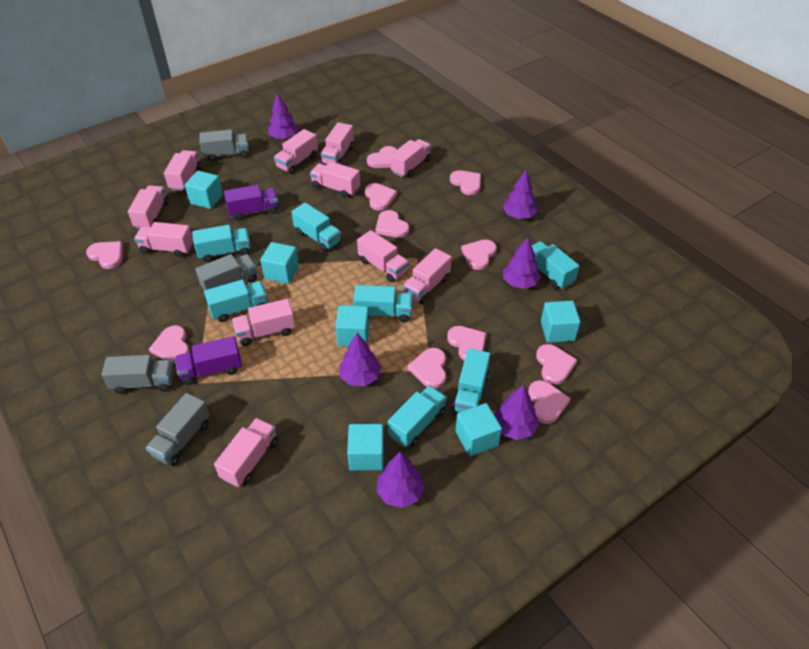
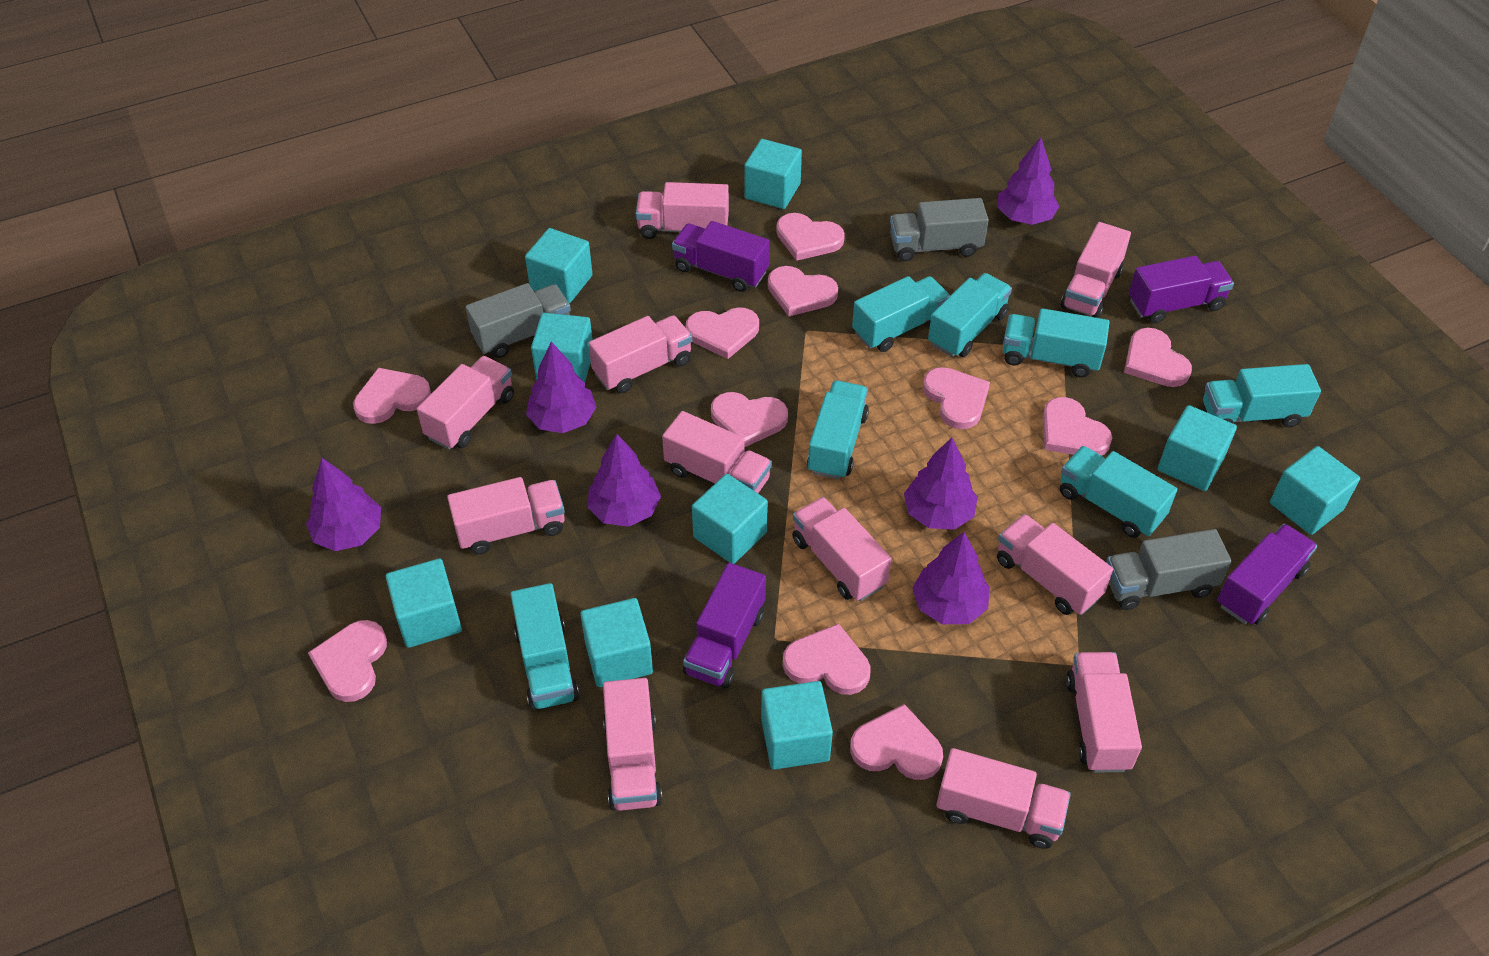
grey truck: [102,355,174,394] [146,393,210,466] [195,254,257,290] [199,129,249,161] = 4 -> [466,283,571,358] [890,198,989,262] [1106,529,1232,610] = 3
purple truck: [175,336,242,385] [224,185,279,221] = 2 -> [672,221,770,292] [683,563,766,688] [1129,256,1234,324] [1217,524,1317,625] = 4
turquoise cube: [185,171,223,209] [260,242,299,284] [336,305,369,346] [347,424,384,471] [455,403,502,457] [541,300,580,343] = 6 -> [386,558,462,648] [525,228,593,303] [531,313,593,382] [580,598,653,687] [692,474,768,564] [744,139,802,209] [761,681,833,770] [1158,405,1237,491] [1270,446,1360,535] = 9

